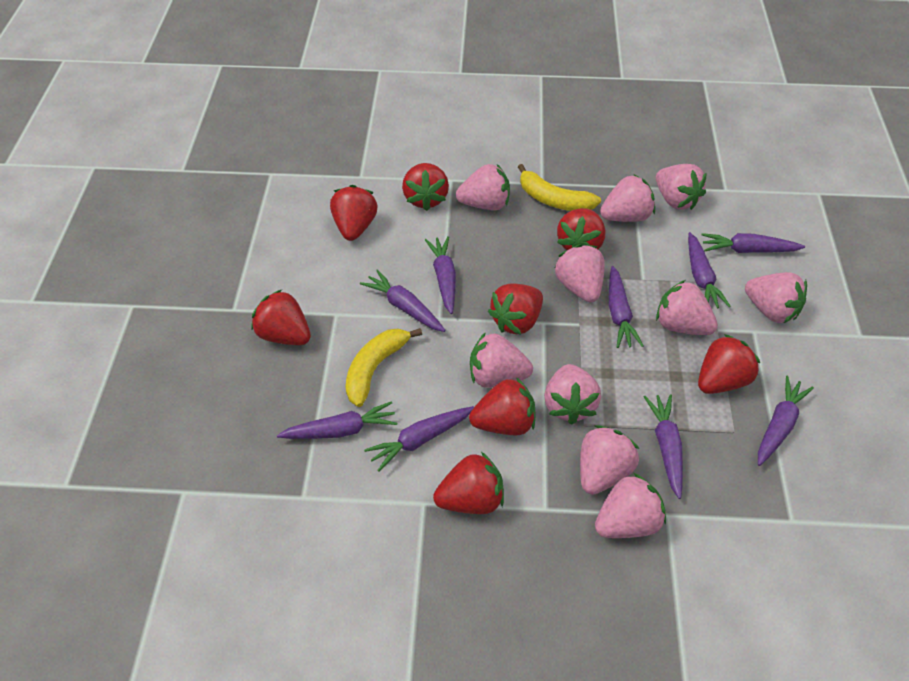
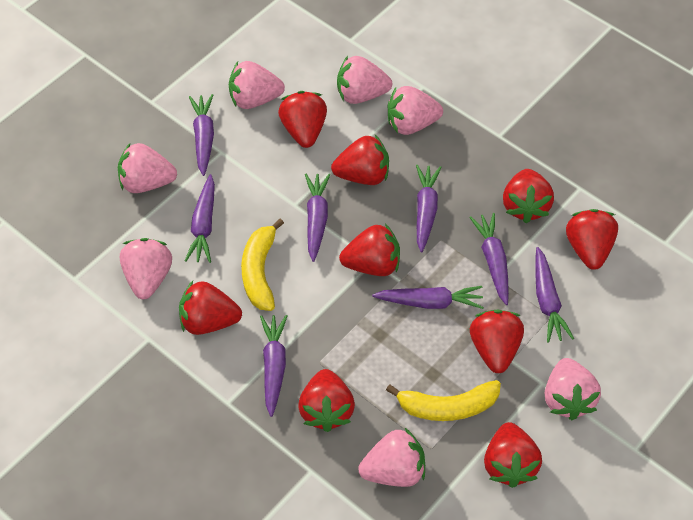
pink strawberry: [456,164,510,210] [470,332,533,388] [544,364,601,425] [554,244,605,302] [580,425,639,495] [595,473,666,538] [600,175,655,222] [656,164,707,210] [656,280,718,335] [745,272,807,324] = 10 -> [118,143,177,193] [120,238,172,299] [229,61,285,109] [337,56,392,104] [358,428,425,487] [388,86,443,135] [545,358,601,420] = 7
purple carrot: [277,401,397,439] [360,269,446,332] [364,406,474,472] [425,236,456,314] [609,266,644,348] [644,394,683,499] [688,232,731,308] [702,233,805,253] [758,376,814,466] = 9 -> [185,174,215,263] [189,94,214,176] [260,315,287,417] [305,174,330,262] [372,286,484,309] [416,165,442,253] [469,213,509,305] [535,247,574,343] = 8
red strawberry: [251,290,311,345] [330,185,378,241] [402,163,449,211] [433,452,504,514] [469,377,536,435] [488,283,543,335] [557,208,606,250] [698,334,760,394] = 8 -> [179,281,242,335] [278,91,327,148] [298,369,355,432] [331,135,389,185] [339,224,400,276] [470,309,524,373] [484,422,542,488] [503,169,554,223] [566,209,618,270] = 9

